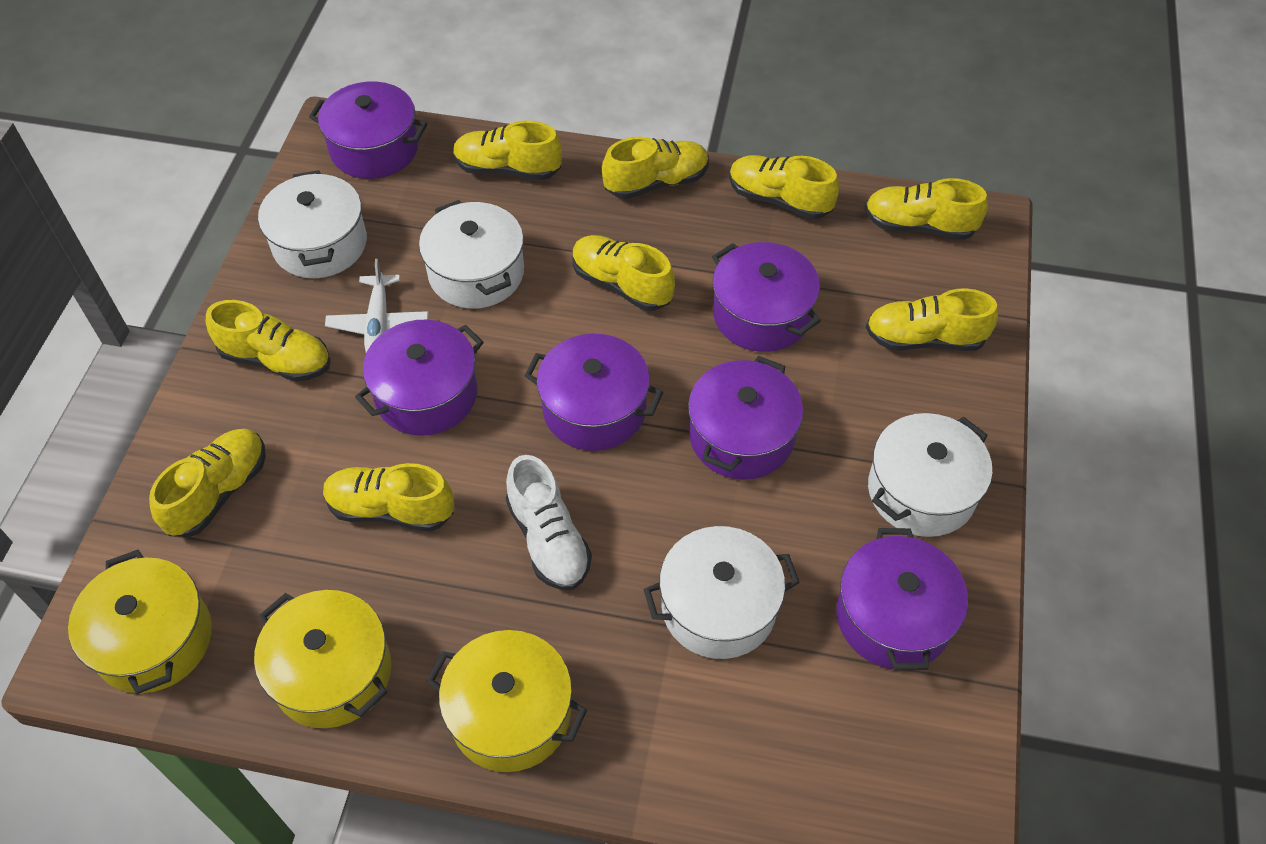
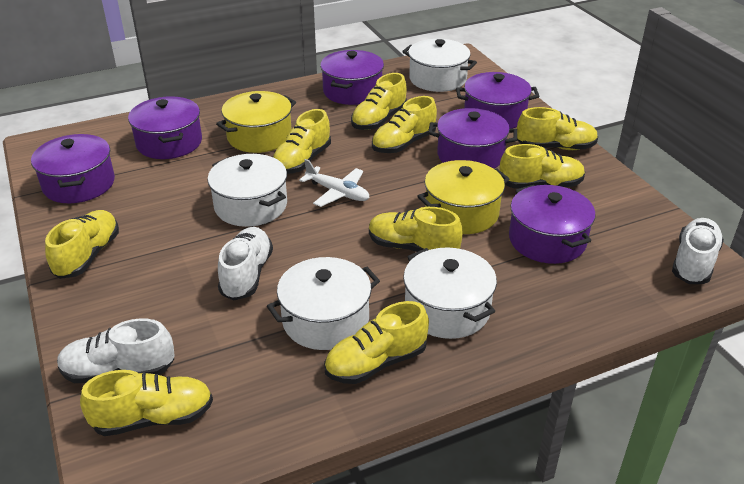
white shoe: [506,455,592,590] = 1 -> [57,319,175,383] [218,227,273,301] [672,218,724,284] = 3
yellow pot: [68,550,212,694] [254,590,391,728] [427,630,587,772] = 3 -> [216,91,296,153] [417,160,510,234] = 2

